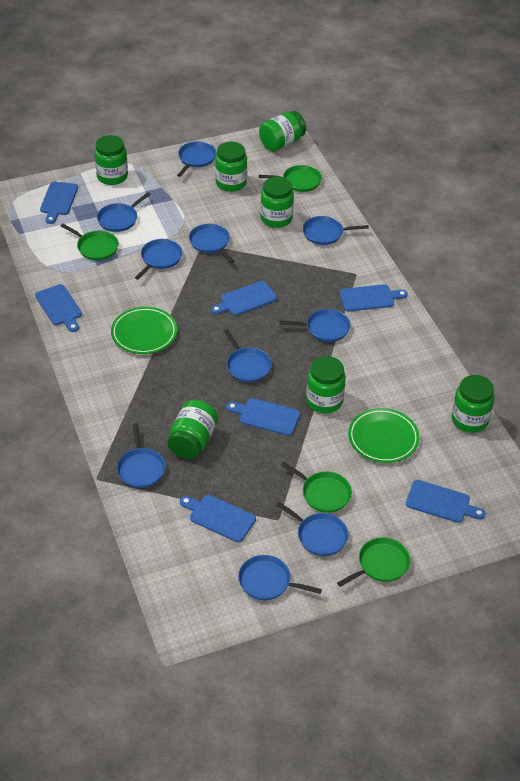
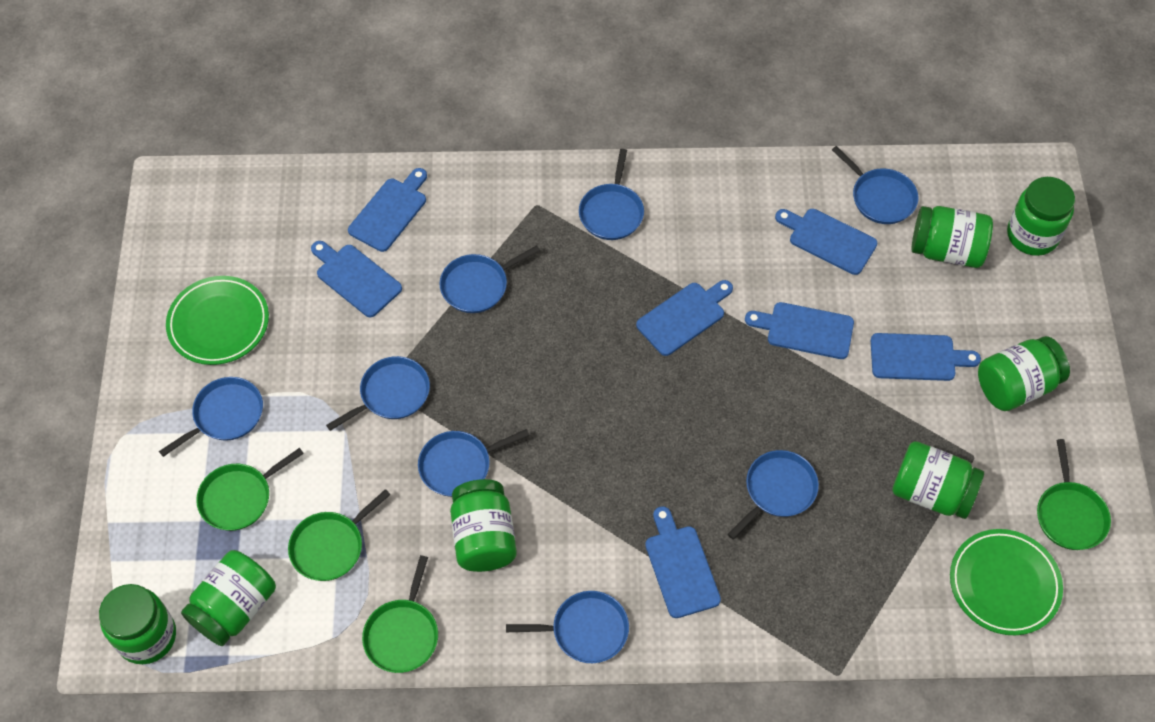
blue pan: [97,192,151,232] [117,423,165,488] [135,239,182,280] [177,141,216,177] [189,224,235,263] [224,329,272,382] [238,555,322,600] [276,502,349,556] [279,309,351,342] [303,216,369,245] = 10 -> [159,377,263,457] [326,356,430,431] [418,429,529,497] [440,245,540,313] [506,591,629,663] [579,149,644,240] [728,450,819,540] [832,146,919,224] = 8

